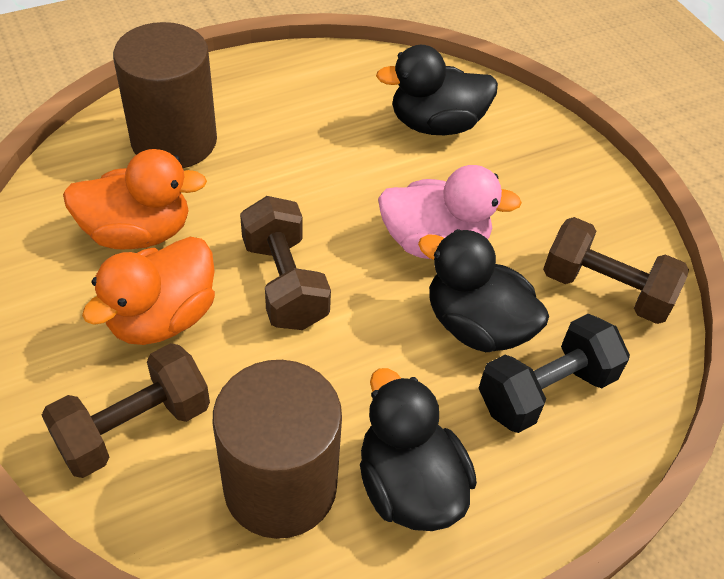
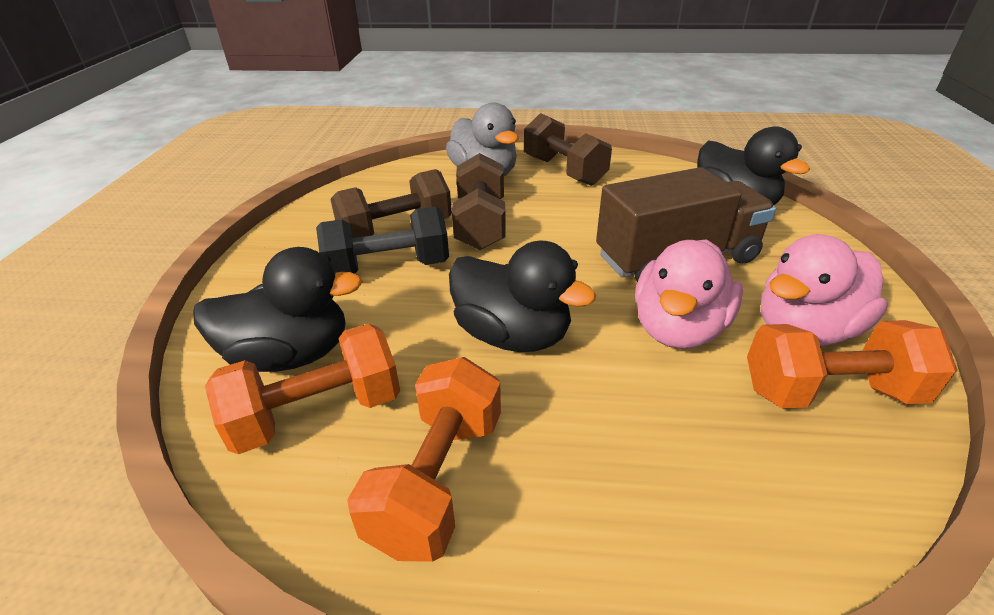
brown cylinder: [113,22,217,168] [213,360,342,539] = 2 -> none = 0
brown truck: none = 0 -> [596,167,776,282] = 1
grey duck: none = 0 -> [446,102,519,176] = 1
orange duck: [63,149,207,249] [82,237,215,345] = 2 -> none = 0
orange dumbbell: none = 0 -> [205,324,400,454] [347,357,501,562] [747,320,957,408] = 3
pink duck: [378,165,522,259] = 1 -> [635,239,743,349] [761,234,888,346] = 2

